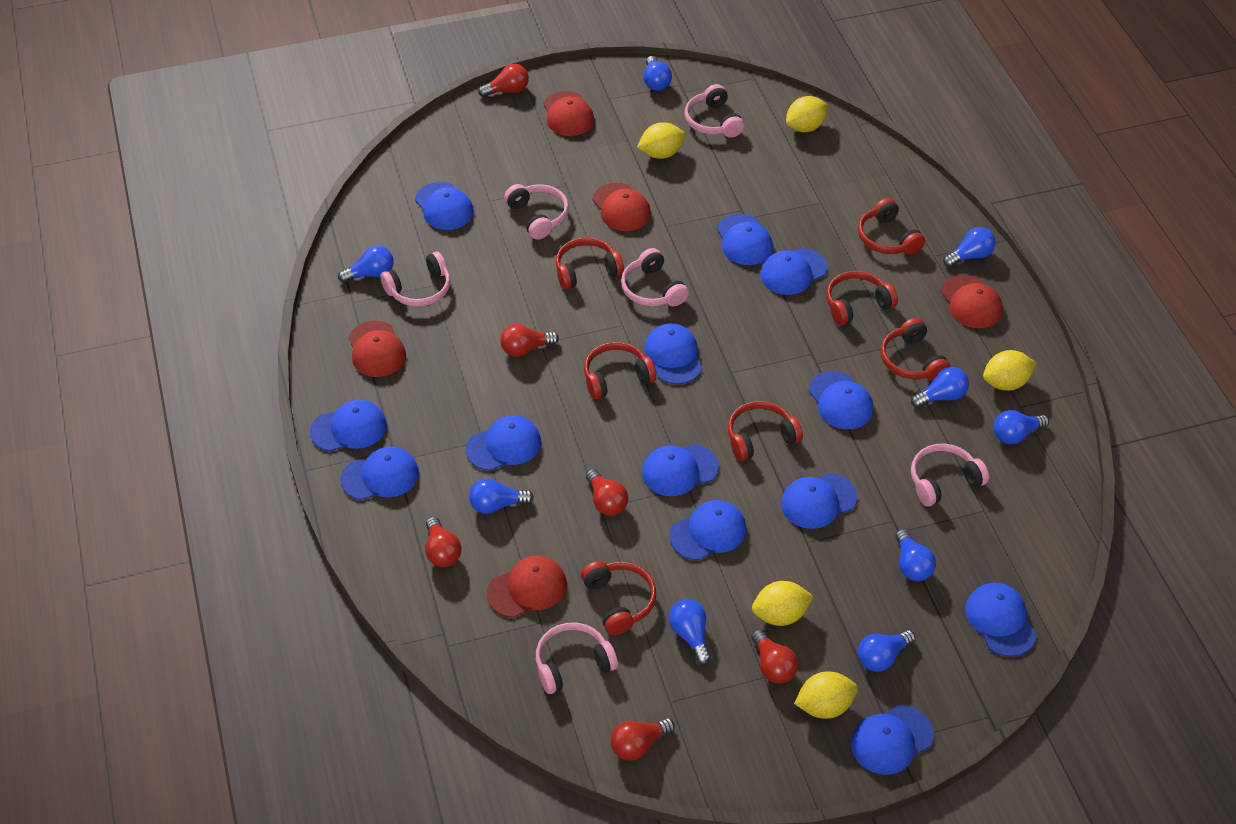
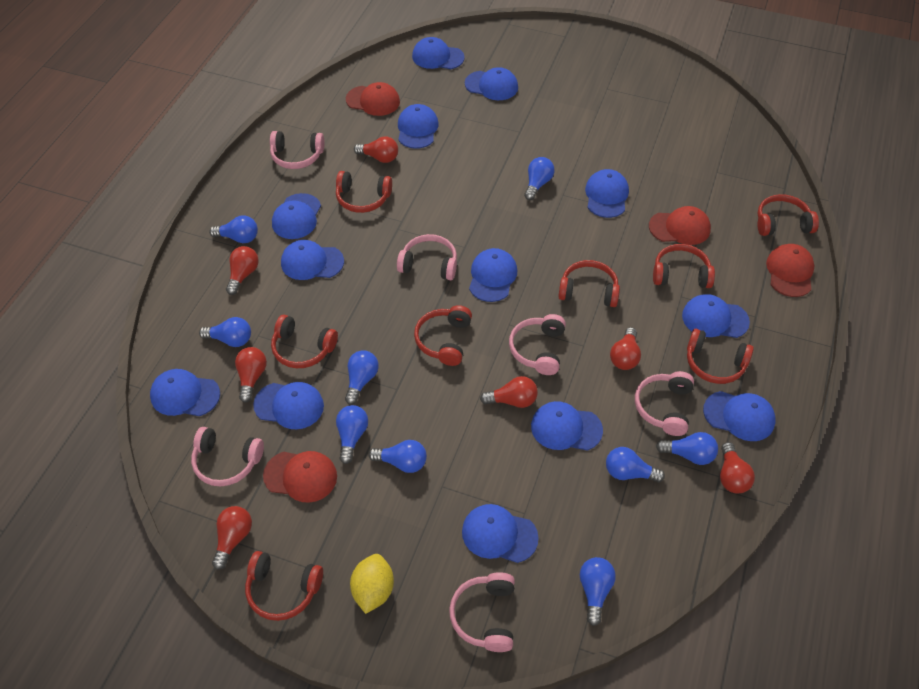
red cap: [349,321,406,377] [487,555,567,618] [544,91,594,136] [593,183,651,231] [941,275,1003,328] = 5 -> [263,451,337,503] [346,82,400,116] [649,206,711,245] [766,244,814,297] = 4
red headphones: [556,237,624,290] [581,561,656,635] [584,342,656,399] [728,401,803,461] [826,271,898,326] [858,198,925,255] [881,318,950,381] = 7 -> [245,551,323,621] [271,315,338,368] [336,171,392,213] [414,305,472,366] [558,260,620,307] [653,244,715,288] [687,329,754,384] [758,194,819,236] = 8
red light bulb: [425,517,461,567] [478,64,529,97] [500,324,559,357] [585,469,628,516] [611,718,675,761] [751,629,798,684] = 6 -> [212,506,252,570] [226,246,259,295] [235,347,267,403] [354,136,398,163] [480,376,538,408] [610,327,641,370] [720,442,755,494] = 7
yellow lemon: [637,122,685,159] [752,581,814,626] [786,96,828,132] [794,671,858,719] [983,350,1036,391] = 5 -> [350,554,394,614] = 1

